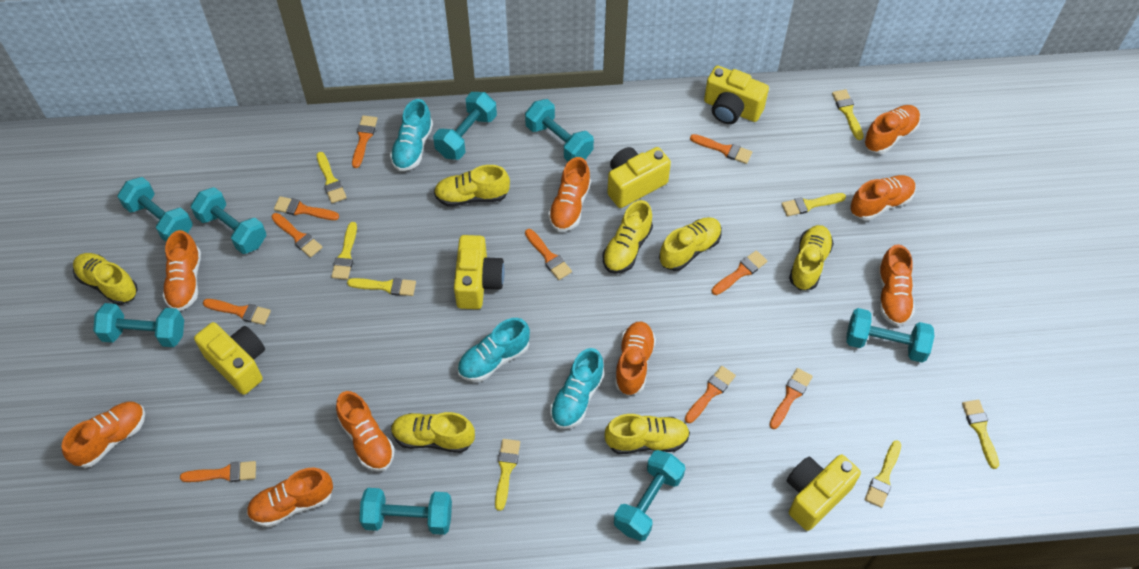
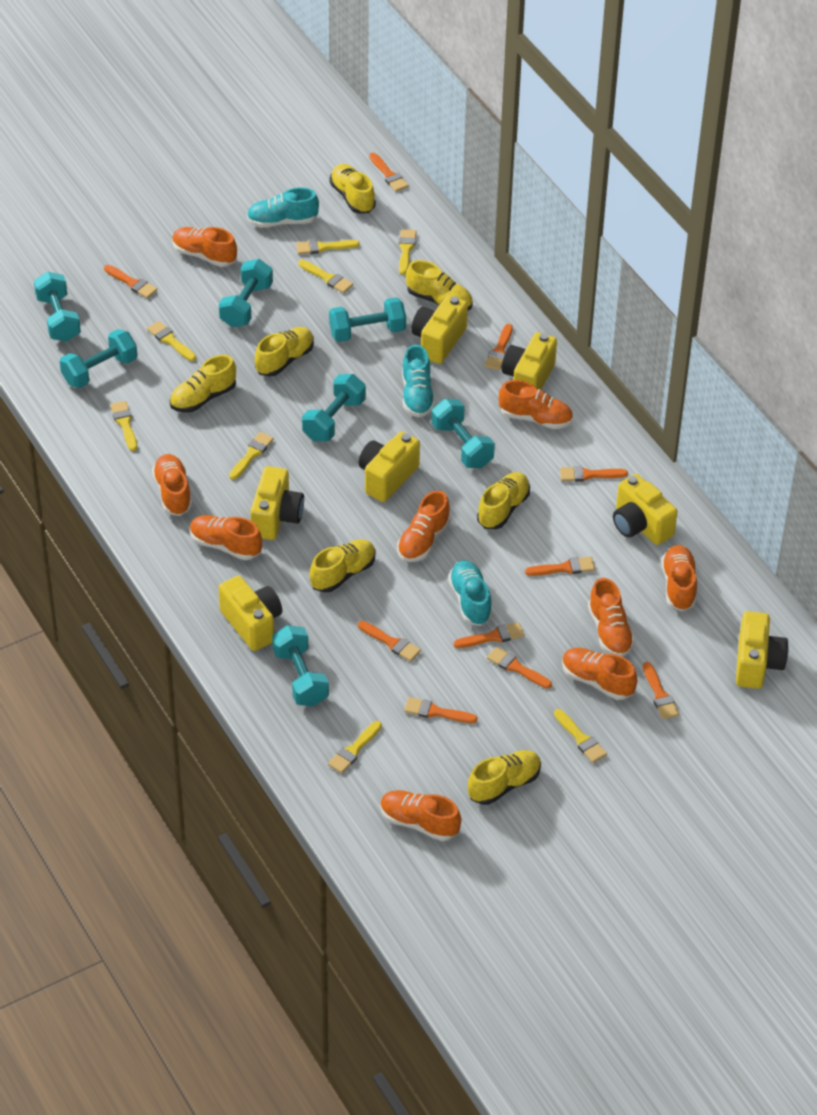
turquoise dumbbell: [93,303,184,347] [117,177,193,242] [191,187,266,254] [359,488,452,535] [433,92,497,160] [525,99,594,162] [614,450,686,541] [846,308,934,363] = 8 -> [34,272,81,342] [60,329,137,388] [219,259,273,327] [272,625,329,706] [302,374,366,442] [329,297,406,342] [431,399,495,468] = 7
yellow camera: [194,322,265,395] [454,235,505,309] [607,147,671,208] [704,65,769,124] [787,455,861,531] = 5 -> [219,576,282,651] [250,466,304,540] [358,431,420,502] [411,295,468,364] [502,332,557,390] [613,474,678,545] [736,611,788,689] = 7

